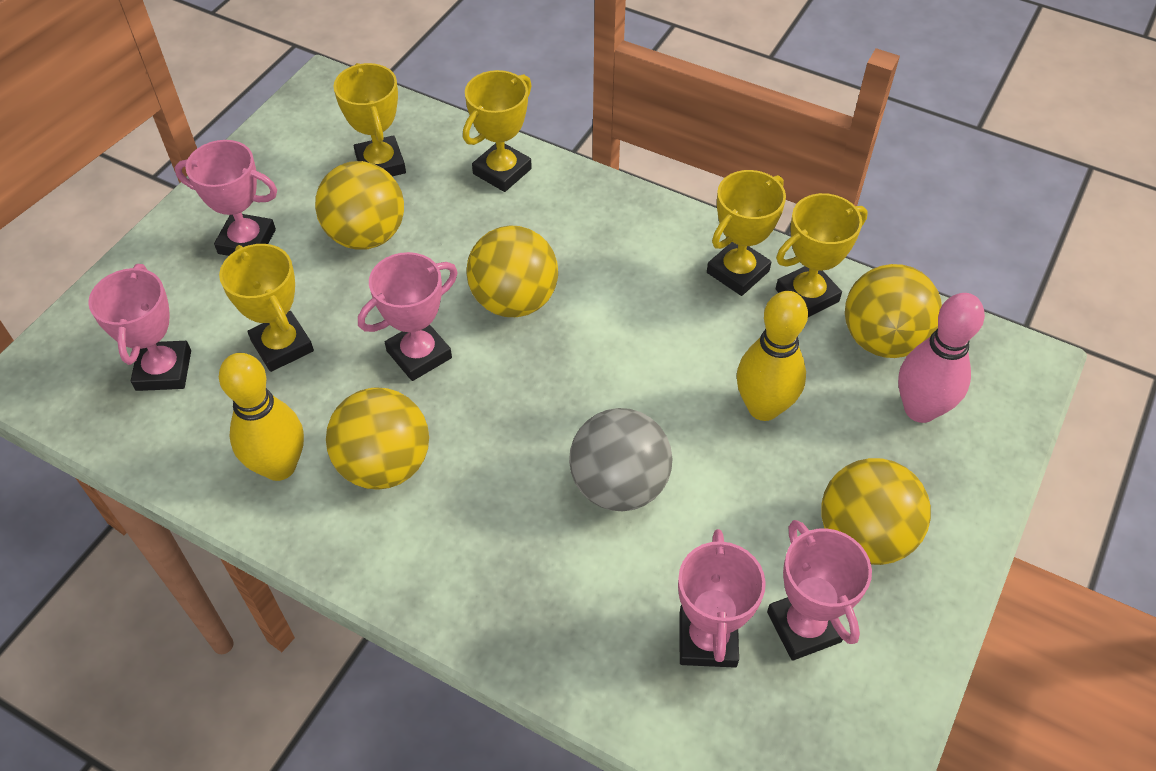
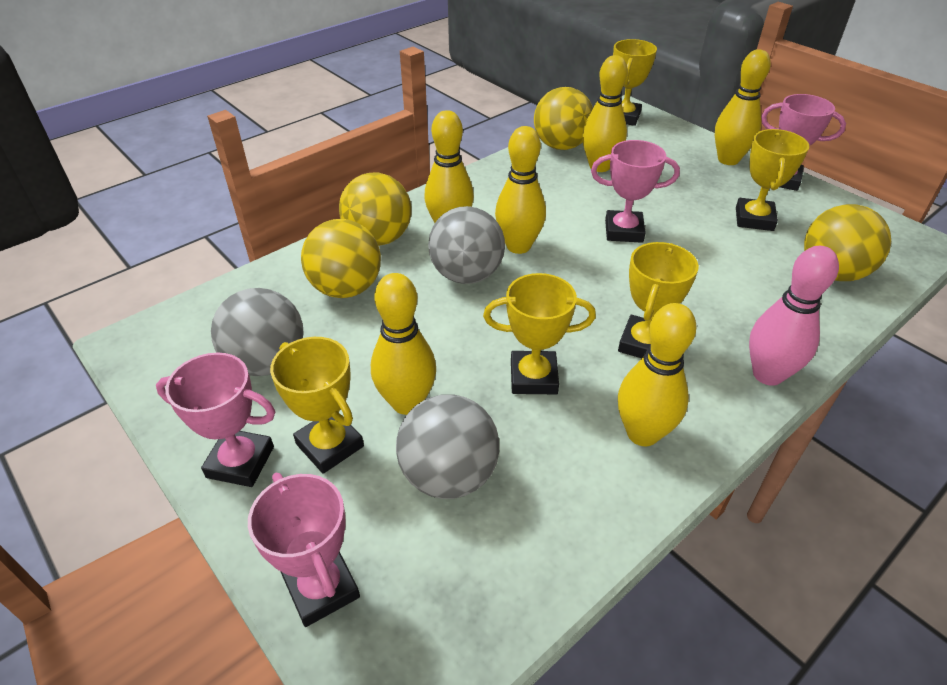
grey ball: [569,408,673,511] = 1 -> [211,288,304,376] [396,394,499,499] [428,206,505,284] = 3
pink trophy: [88,264,191,391] [175,140,277,256] [358,252,458,381] [678,529,766,668] [767,520,872,661] = 5 -> [156,353,275,487] [248,473,360,627] [591,140,680,243] [761,94,846,191] = 4
yellow ball: [315,161,404,250] [326,387,429,490] [466,225,558,317] [821,458,931,565] [845,264,942,358] = 5 -> [301,219,381,298] [339,173,412,246] [534,87,593,150] [804,204,891,281] = 4
yellow bowling pin: [219,353,304,481] [737,291,808,421] = 2 -> [371,273,436,415] [424,110,474,223] [495,126,546,254] [582,55,628,172] [618,303,697,446] [715,49,771,165] = 6

